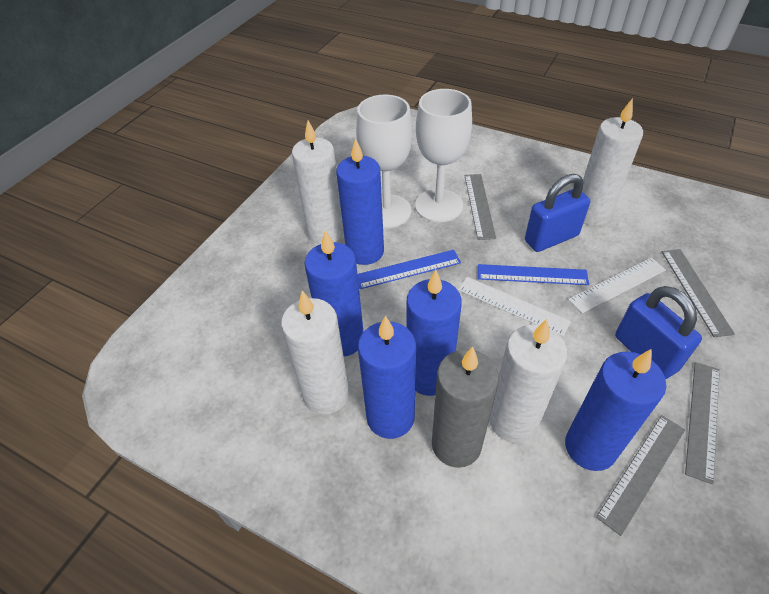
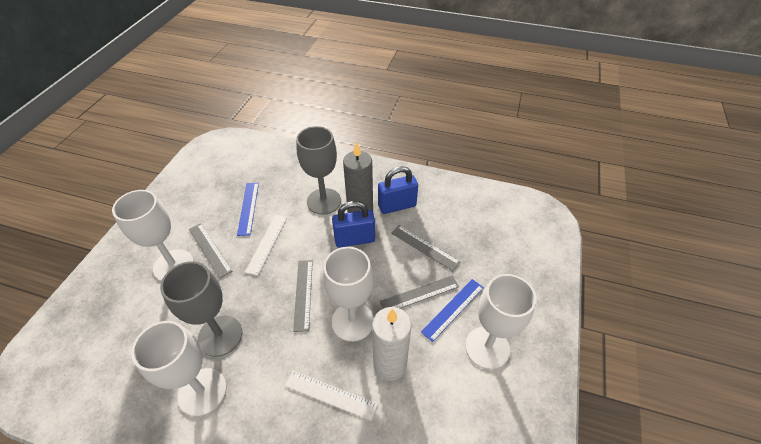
blue candle: [304,230,364,357] [336,138,384,265] [358,316,416,439] [406,270,462,396] [565,349,666,471] = 5 -> none = 0
grey goblet: none = 0 -> [160,261,242,357] [296,126,341,215] = 2
white candle: [281,291,349,415] [292,121,344,244] [489,319,567,443] [582,98,643,226] = 4 -> [372,307,411,381] = 1
white goblet: [356,95,413,228] [415,89,472,222] = 2 -> [112,190,194,281] [131,321,227,416] [323,247,374,342] [465,274,537,370] = 4

